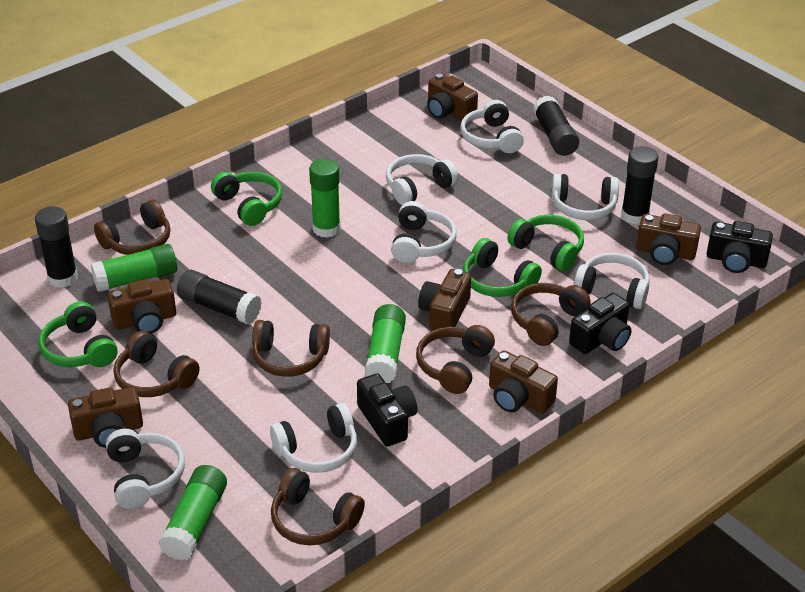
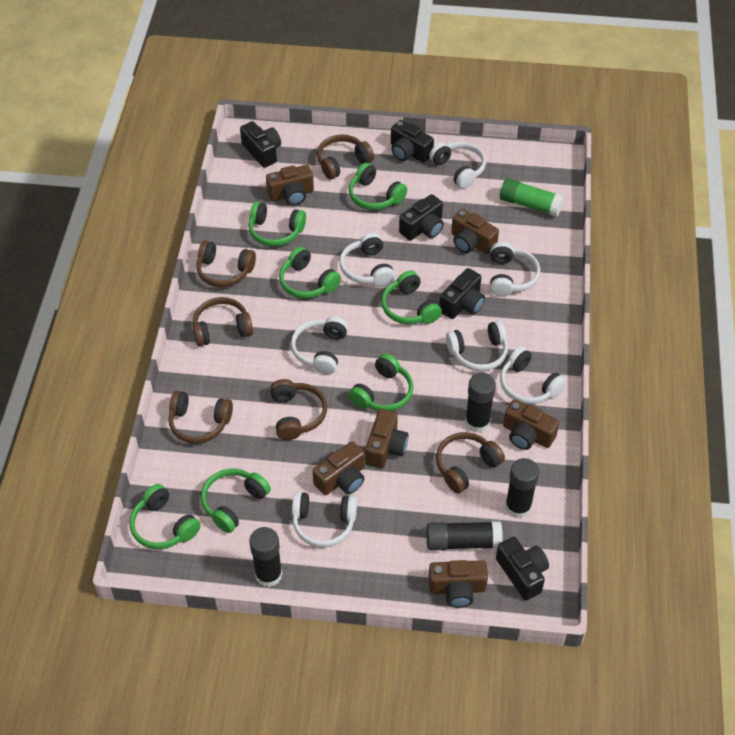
black camera: [357,373,418,447] [569,293,631,354] [707,221,773,273] = 3 -> [240,121,281,168] [391,120,434,163] [399,194,444,241] [439,268,485,319] [496,537,549,600] = 5
green glue stick: [91,244,177,292] [158,465,227,561] [309,159,341,238] [365,304,406,383] = 4 -> [500,178,564,217] = 1
green headphones: [39,301,118,367] [211,172,282,226] [463,238,542,297] [507,215,584,271] = 4 -> [130,484,200,549] [201,469,271,533] [249,202,306,247] [279,247,341,299] [349,163,407,210] [349,353,414,411] [381,271,442,324] = 7

